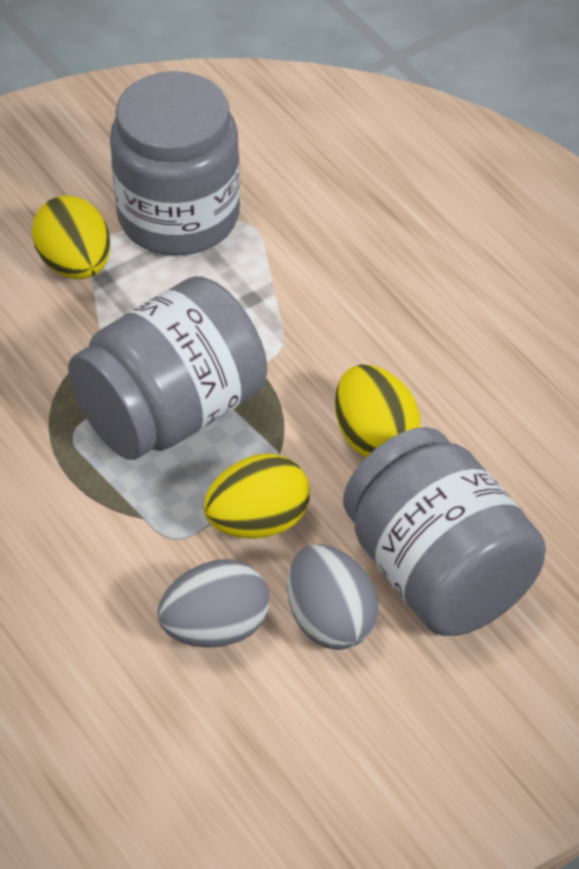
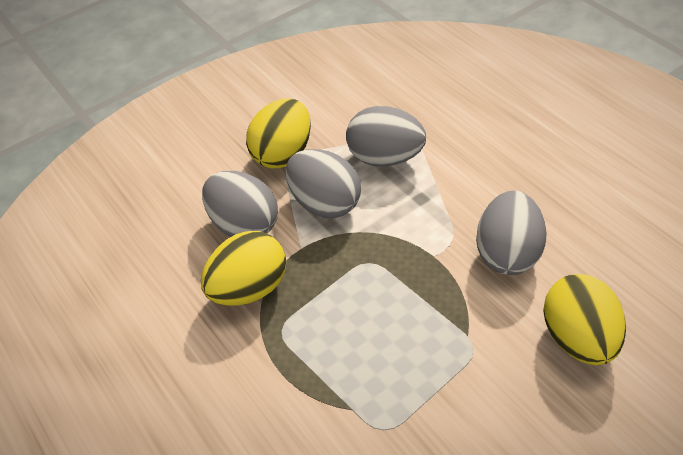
grey egg: [157,559,269,648] [287,544,379,650] = 2 -> [202,171,278,237] [286,149,361,218] [346,106,426,167] [476,191,547,275] = 4
grey jar: [68,276,267,460] [110,71,240,255] [343,427,546,636] = 3 -> none = 0

